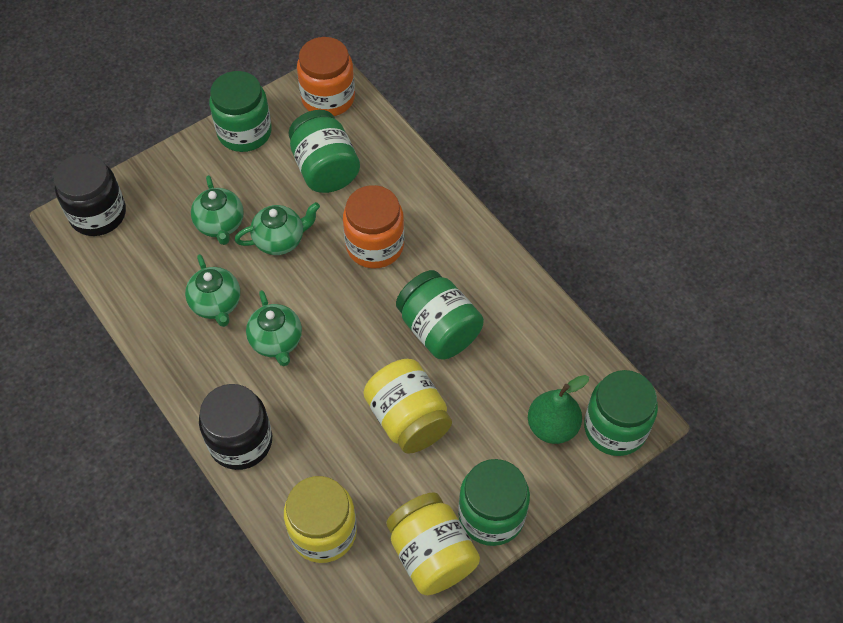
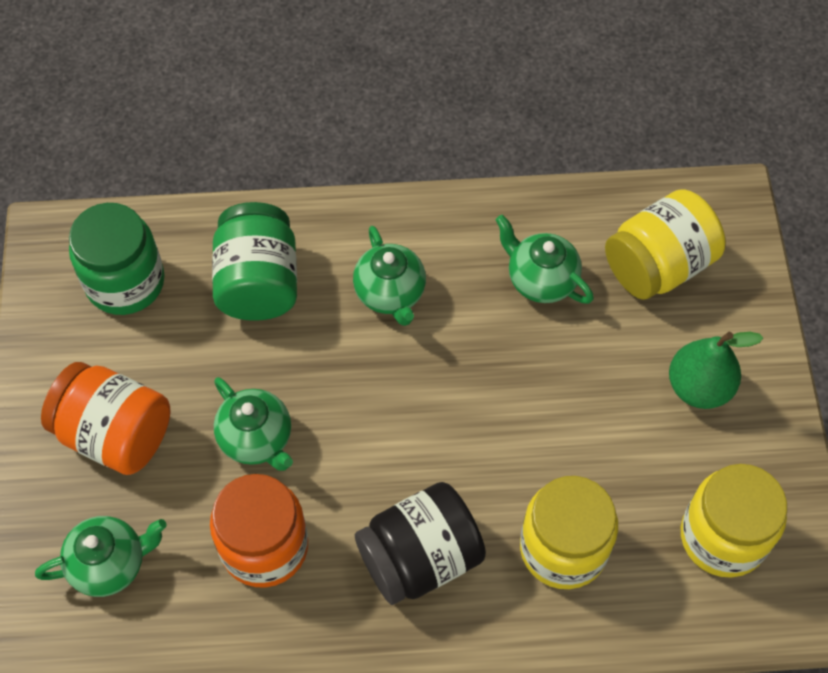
black jar: [54,153,126,236] [199,384,272,470] = 2 -> [355,482,486,605] = 1
green jar: [209,71,272,152] [289,110,360,193] [396,270,484,359] [458,459,530,546] [584,370,658,456] = 5 -> [69,203,165,315] [212,202,297,321] = 2

